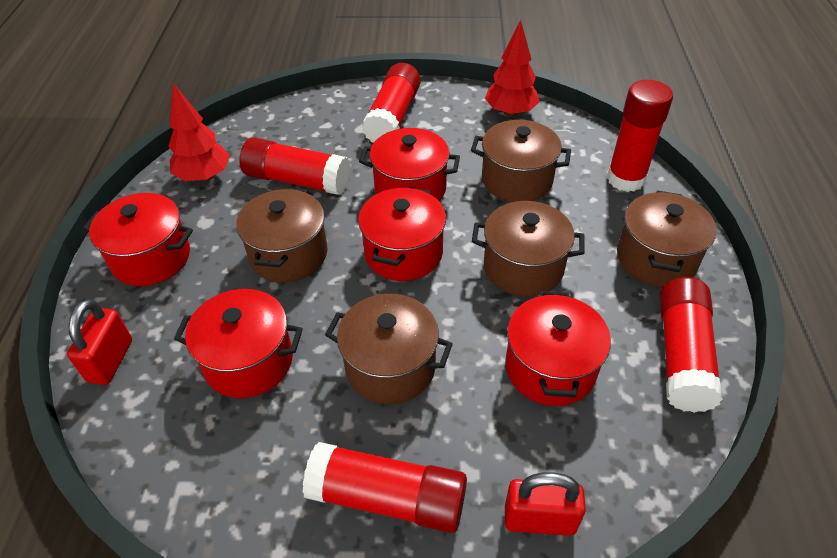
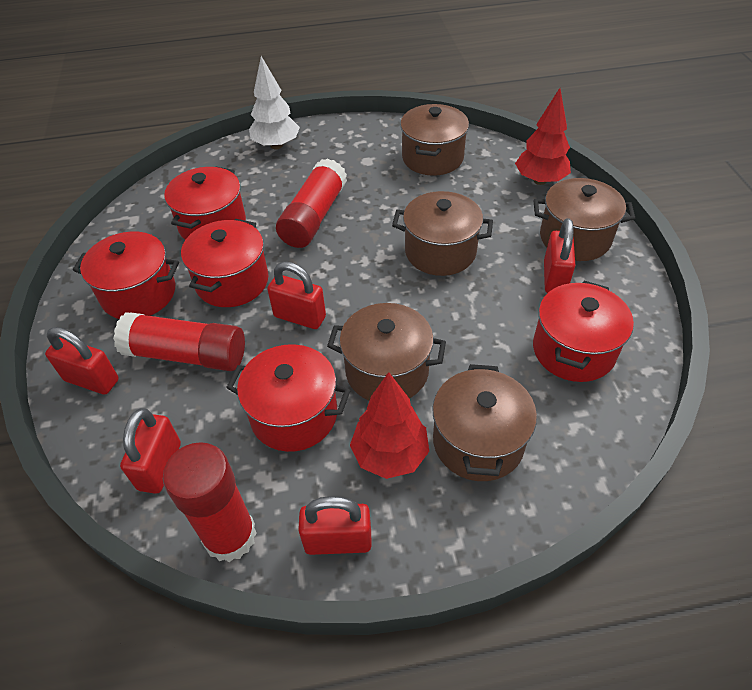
red glue stick: [239,137,351,195] [302,442,467,533] [362,63,421,142] [607,80,673,192] [660,277,723,413] = 5 -> [113,312,245,371] [163,442,257,562] [276,158,347,248] = 3
red padlock: [67,299,132,385] [505,472,586,536] = 2 -> [45,327,119,394] [120,408,181,494] [267,262,326,329] [298,496,372,555] [544,218,575,293] = 5
white tree: none = 0 -> [249,56,300,149] = 1

